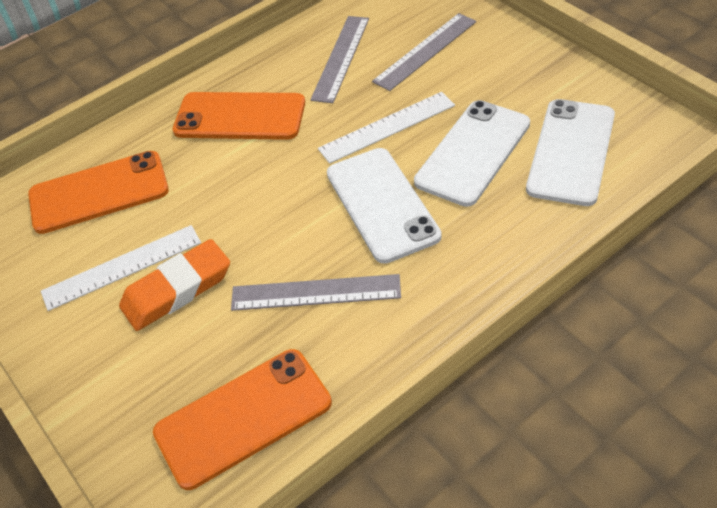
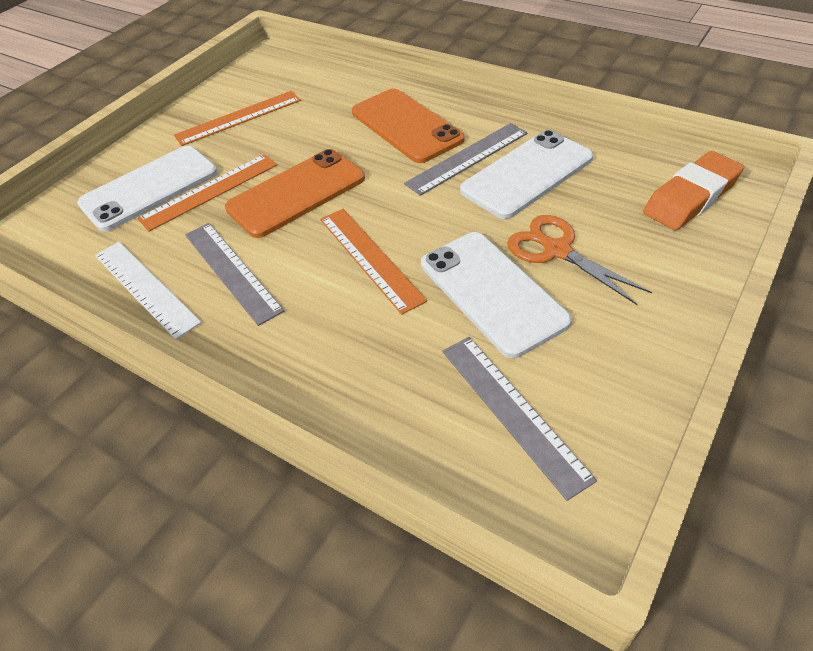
orange phone: [28,151,169,234] [153,349,332,490] [173,92,305,140] = 3 -> [225,149,365,238] [352,89,464,163] = 2
orange ruler: none = 0 -> [137,154,277,232] [174,91,301,146] [320,209,427,315] = 3
orange scissors: none = 0 -> [507,215,652,305] = 1
white ruler: [41,225,201,311] [318,92,455,164] = 2 -> [95,242,202,340] = 1

